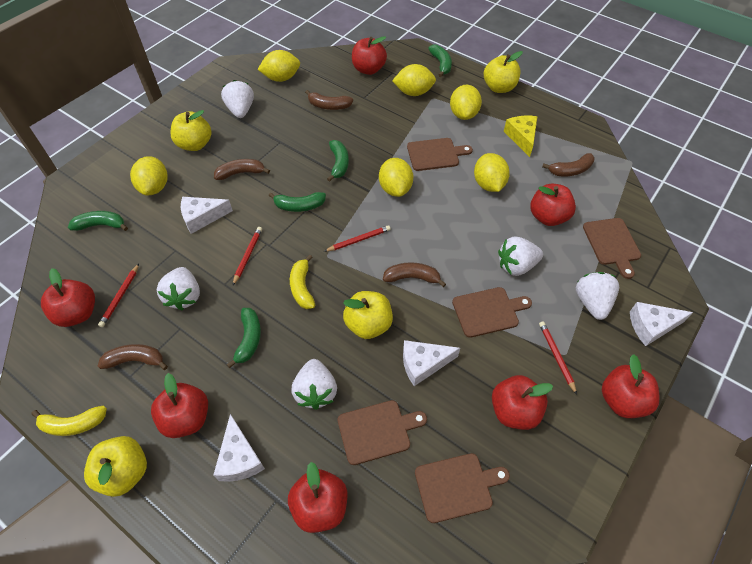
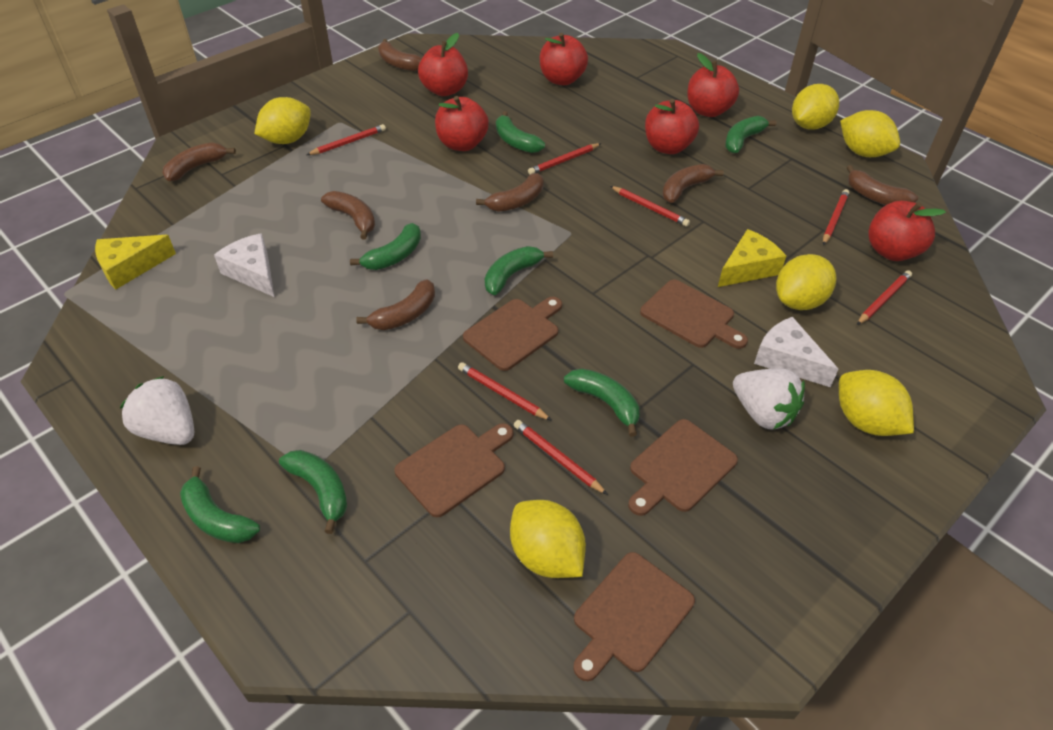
brown banana: [98,344,168,370] [214,159,270,180] [305,90,353,110] [383,262,446,287] [542,153,594,176] = 5 -> [163,142,236,181] [321,191,375,240] [356,279,435,330] [378,39,422,71] [476,173,543,212] [662,164,724,203] [847,165,918,205] = 7
green banana: [68,211,128,231] [226,308,261,368] [269,192,326,212] [327,140,349,182] [428,45,452,77] = 5 -> [180,466,260,543] [279,450,347,534] [350,223,421,270] [485,246,553,295] [496,111,545,153] [564,368,640,437] [725,116,776,153] = 7
red apple: [41,268,95,327] [151,373,208,438] [288,462,347,533] [352,36,387,75] [492,375,553,430] [530,183,576,226] [602,354,659,418] = 7 -> [418,33,468,96] [435,96,489,151] [540,33,588,85] [645,99,699,154] [687,53,739,117] [868,201,946,261] = 6
red pencil: [98,264,139,327] [233,227,262,285] [325,225,391,251] [539,321,577,395] = 4 -> [307,124,386,155] [458,362,552,421] [514,420,608,495] [528,143,601,174] [610,186,690,227] [823,189,849,245] [857,270,912,325] = 7
white cheese: [181,197,233,234] [214,414,265,482] [403,340,460,386] [630,302,693,346] = 4 -> [214,233,274,297] [754,317,839,387] = 2
white strawberry: [157,267,200,310] [221,80,254,118] [291,359,337,410] [498,237,543,276] [576,272,619,320] = 5 -> [120,376,194,445] [733,368,805,430] = 2
yellow apple: [84,436,147,497] [170,110,212,151] [343,291,393,339] [484,51,523,93] = 4 -> none = 0
yellow banana: [32,406,107,436] [290,254,315,309] = 2 -> none = 0
yellow cheese: [504,116,537,157] = 1 -> [95,235,176,289] [718,229,786,287] = 2

